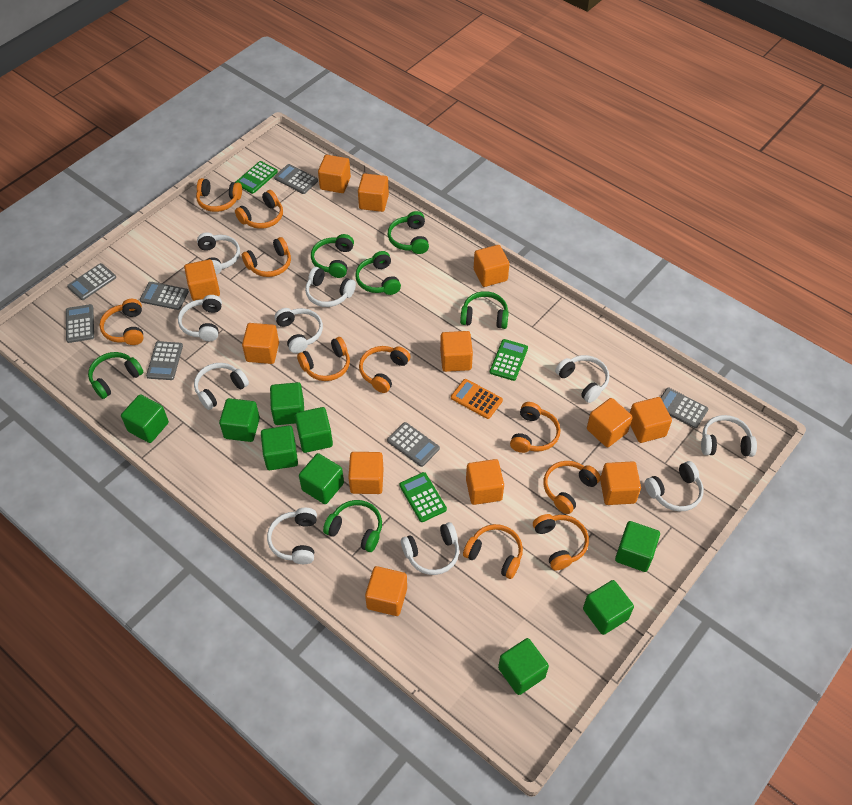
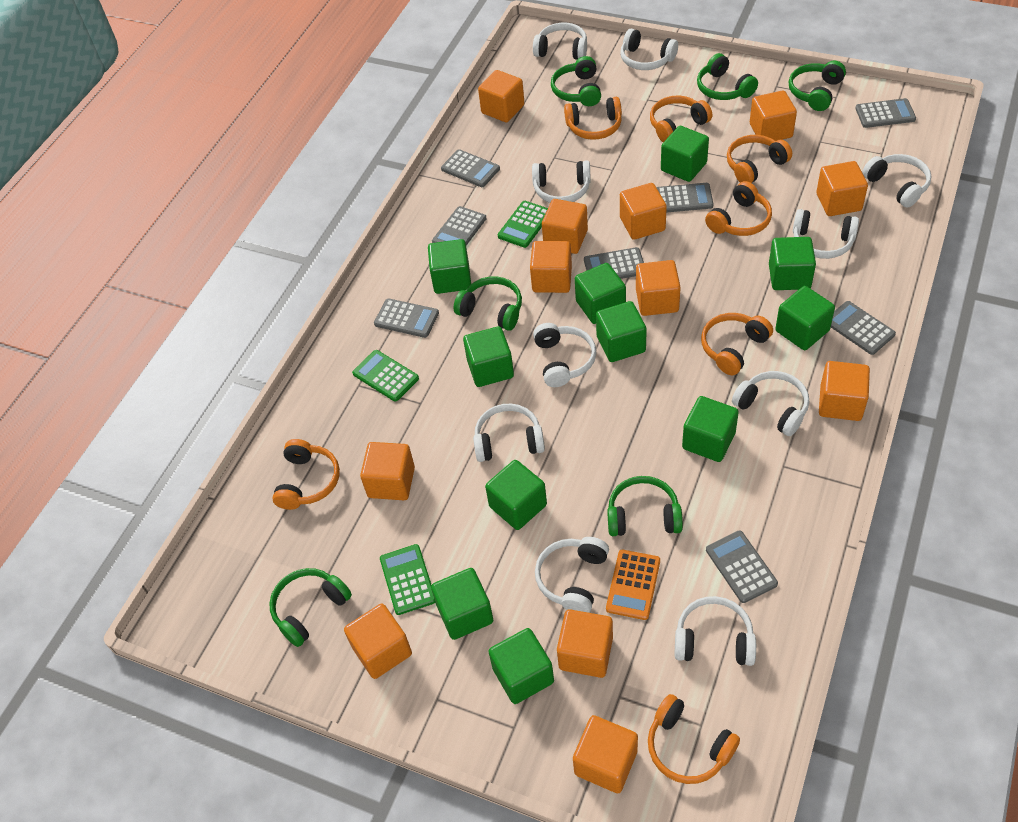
green cube: [121,394,169,443] [219,398,260,442] [261,425,298,470] [270,382,304,425] [295,407,333,453] [299,453,344,504] [498,638,549,695] [583,580,634,635] [615,521,660,572] = 9 -> [428,239,471,294] [431,568,493,640] [463,326,514,387] [485,460,547,530] [488,628,554,704] [575,263,626,324] [596,301,647,362] [661,126,709,182] [682,396,739,462] [769,237,816,290] [775,286,835,350] = 11
grey calculator: [66,304,94,343] [67,263,116,300] [140,282,189,310] [146,341,183,380] [274,164,318,194] [387,422,440,467] [660,387,708,428] = 7 -> [374,298,439,338] [432,206,487,246] [441,149,500,187] [584,247,644,279] [656,183,714,213] [706,531,778,603] [831,301,896,355] [855,98,916,128] = 8
orange headphones: [99,299,144,345] [196,178,242,212] [235,190,283,229] [242,237,291,277] [297,337,350,381] [359,346,411,393] [463,524,523,579] [510,402,560,453] [533,514,589,570] [544,461,601,514] = 10 -> [272,439,340,510] [564,97,622,140] [648,694,740,784] [650,96,712,142] [701,313,773,375] [705,181,772,236] [727,135,792,183] = 7

